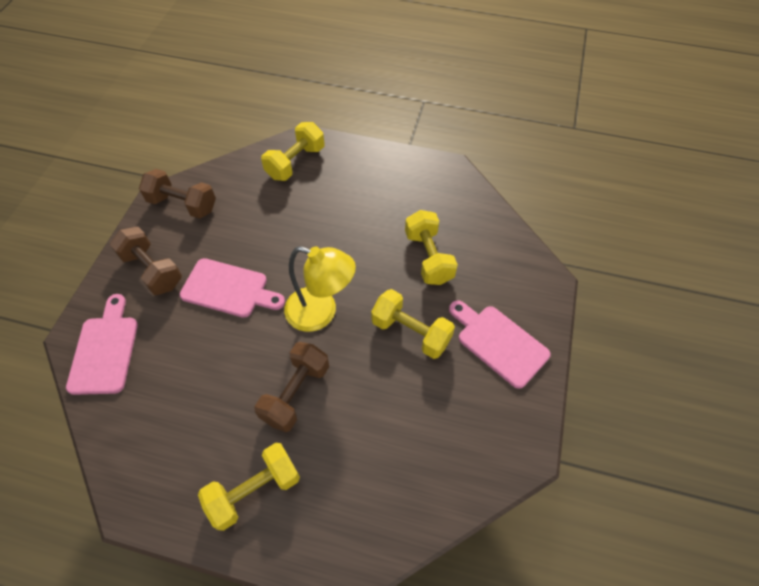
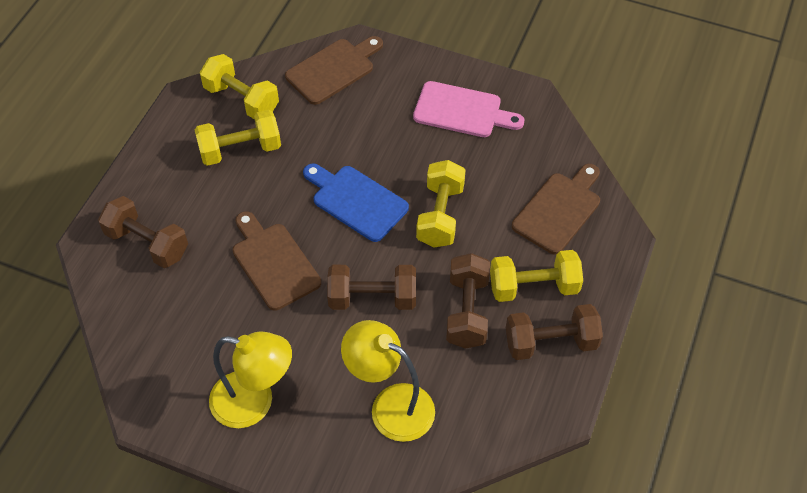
blue cutting board: none = 0 -> [303,164,409,242] = 1
brown cutting board: none = 0 -> [233,211,321,311] [285,36,383,105] [512,164,600,254] = 3
brown dumbbell: [110,227,182,295] [139,169,216,219] [254,342,329,432] = 3 -> [98,196,188,268] [327,265,416,310] [446,253,490,349] [506,304,603,360] = 4
pink cutting board: [66,294,138,395] [180,258,285,318] [449,300,551,389] = 3 -> [413,81,524,137] = 1
yellow lamp: [284,246,356,332] = 1 -> [209,332,292,428] [341,320,435,442] = 2

